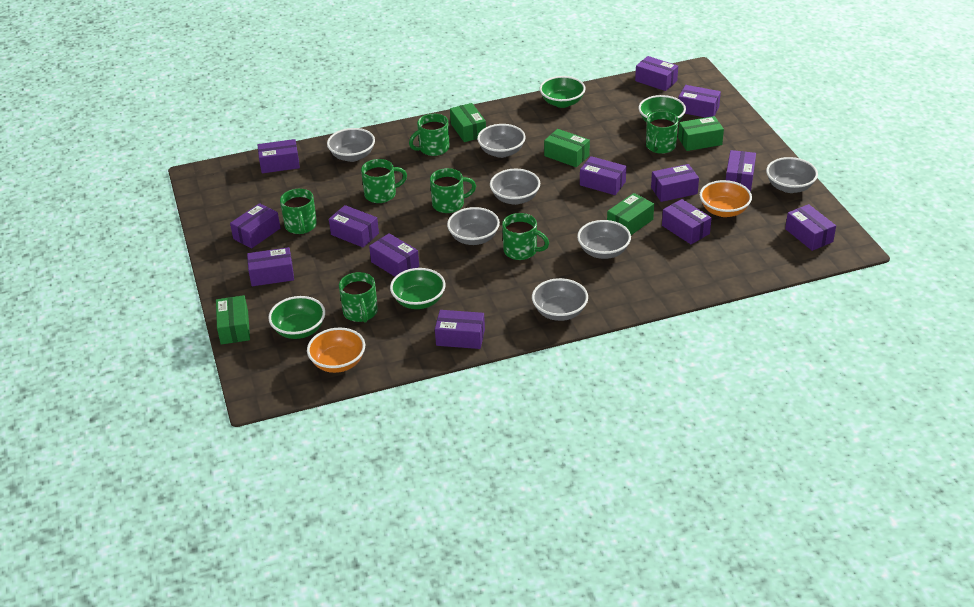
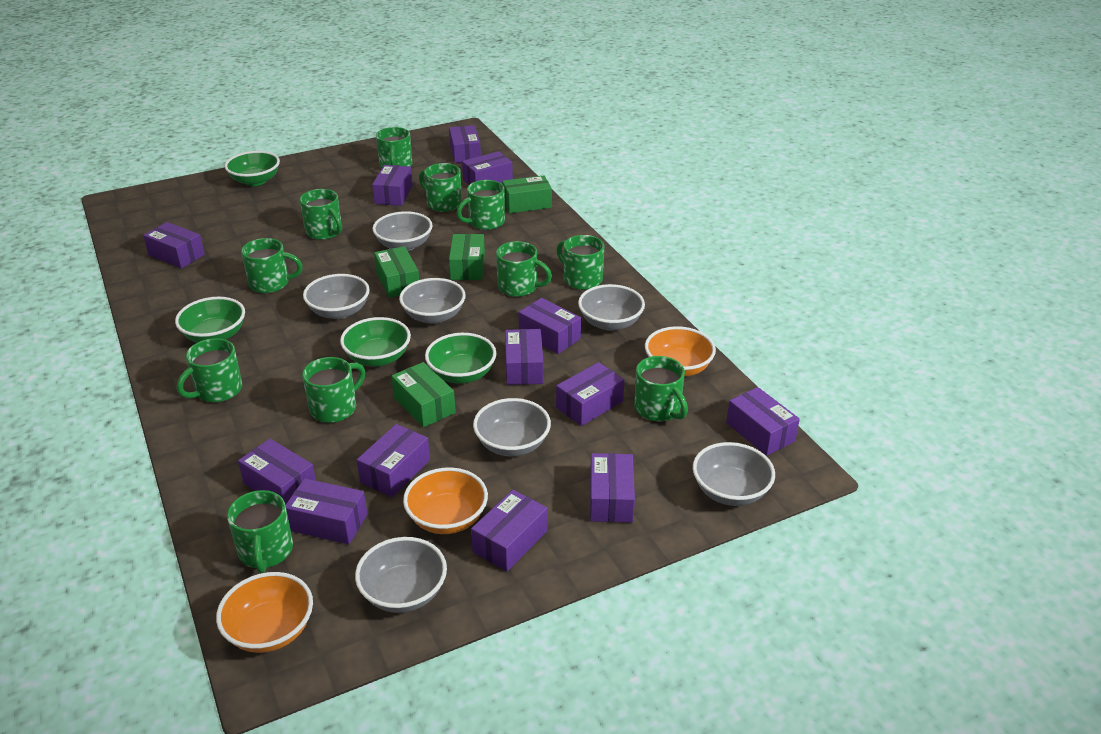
green box: [216,295,250,345] [450,103,486,142] [544,129,590,167] [607,193,654,235] [678,116,724,151] = 5 -> [374,246,419,298] [391,362,456,427] [449,234,485,280] [502,175,552,213] = 4
green mug: [280,189,317,234] [339,272,378,323] [361,159,407,203] [409,114,450,156] [430,168,476,213] [502,213,549,260] [646,111,678,154] = 7 -> [177,338,242,402] [227,490,293,573] [241,238,303,293] [300,189,342,240] [302,357,365,423] [376,127,412,168] [419,163,462,212] [456,180,505,230] [496,241,552,297] [557,235,604,290] [634,356,688,421] = 11
orange bowl: [307,327,365,373] [700,180,752,217] = 2 -> [216,572,313,653] [403,467,488,534] [645,326,716,377] = 3

